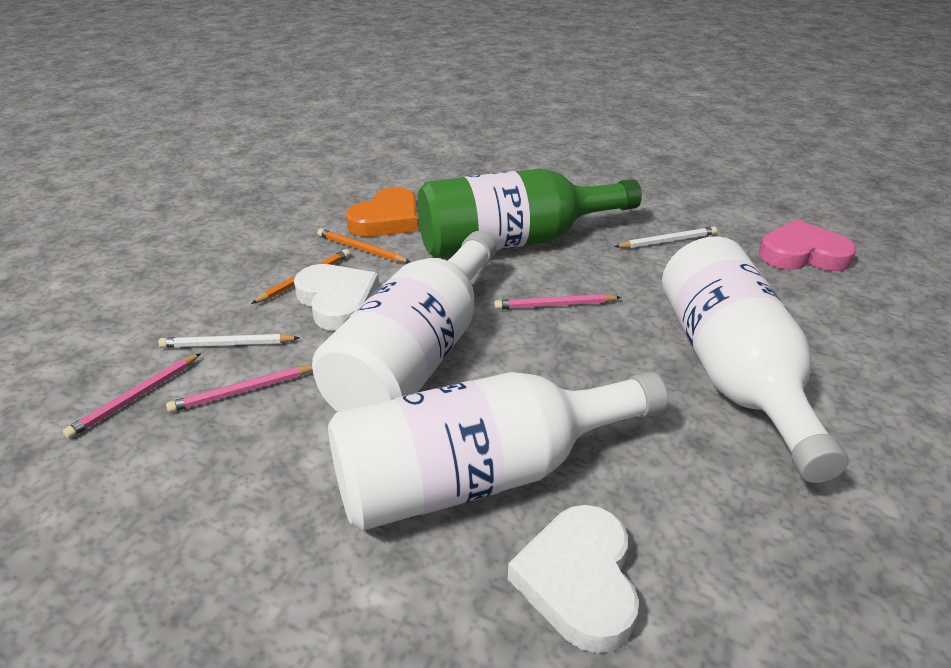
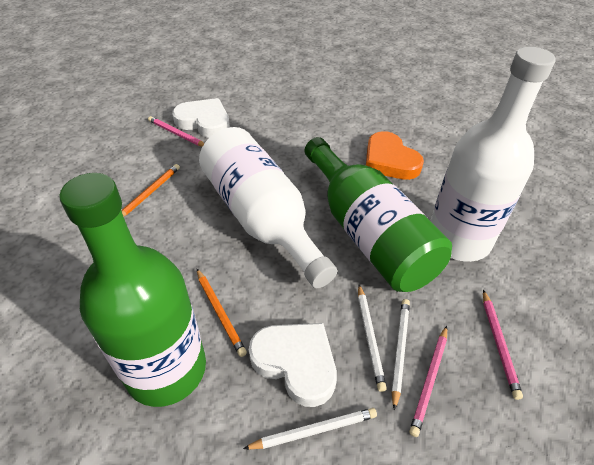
green bottle: [417,168,642,258] = 1 -> [59,173,206,407] [305,137,452,292] = 2
pink heart: [759,219,857,271] = 1 -> none = 0
white bottle: [312,231,497,412] [328,371,668,531] [662,236,849,483] = 3 -> [199,127,337,288] [430,46,555,262] = 2
white pencil: [158,334,300,348] [614,226,717,248] = 2 -> [243,408,377,449] [358,284,387,392] [392,299,410,410] = 3

